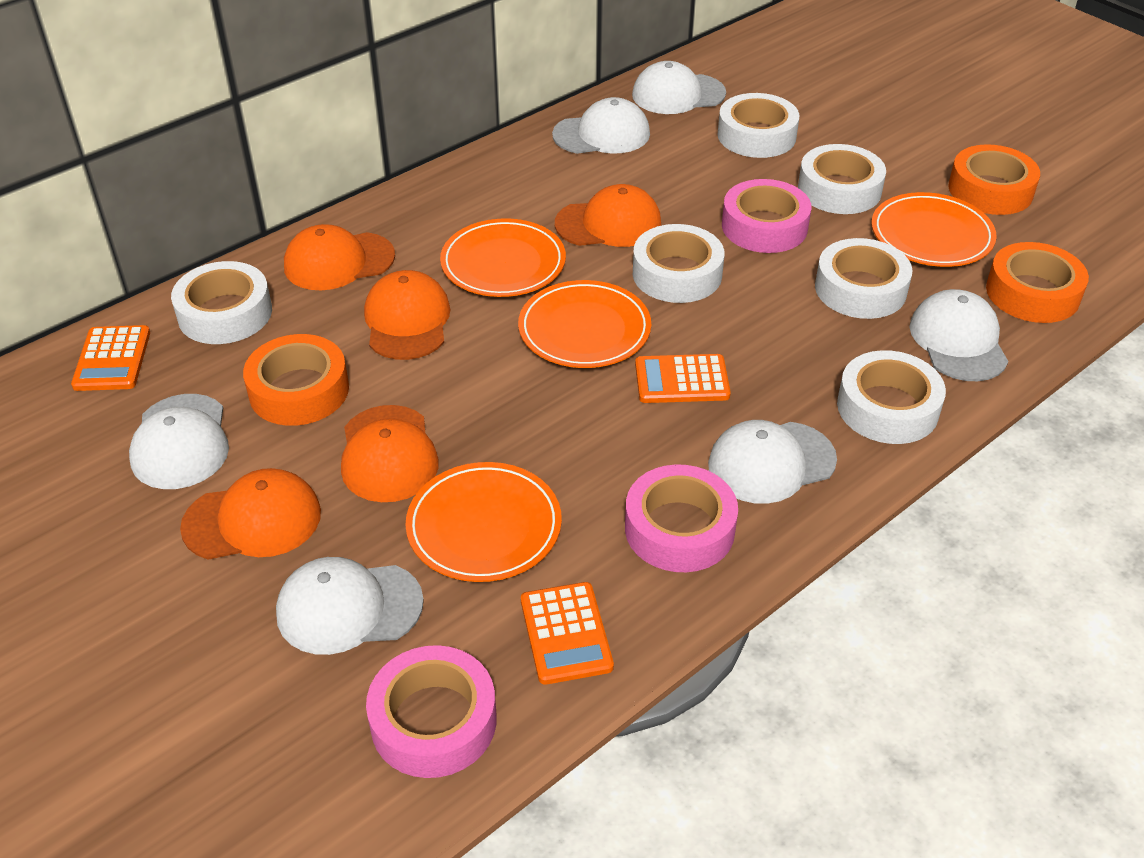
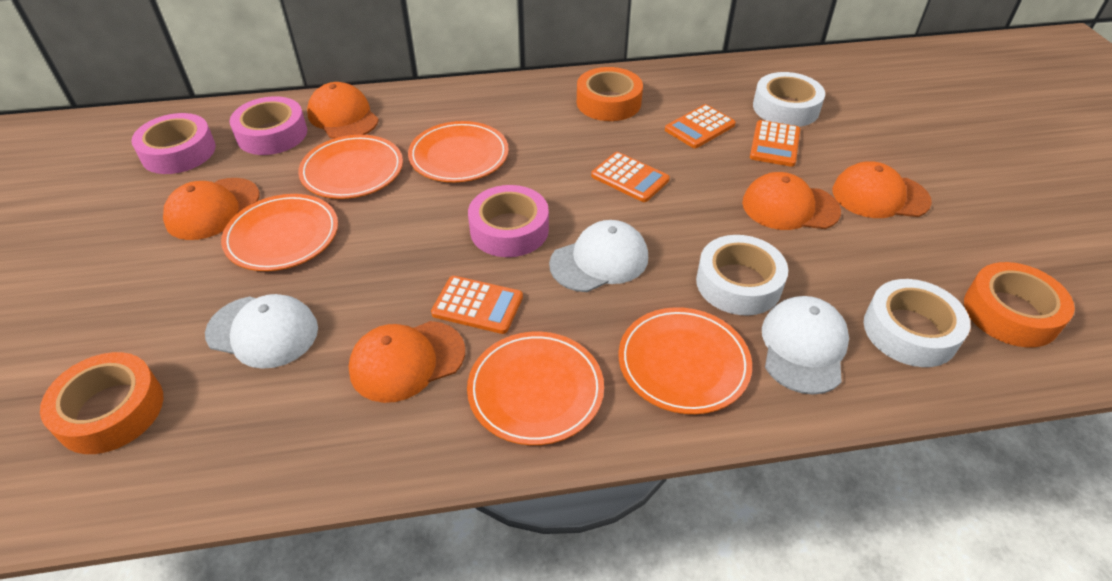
orange calculator: [71,325,150,391] [521,582,614,685] [635,354,731,403] = 3 -> [431,276,523,334] [591,152,670,202] [665,104,736,148] [750,120,800,167] = 4
orange plate: [406,462,562,582] [440,218,566,297] [518,280,651,368] [872,192,997,267] = 4 -> [221,194,338,271] [298,135,403,199] [408,121,509,182] [467,332,604,445] [619,307,752,414] = 5
white cap: [129,394,229,489] [276,557,424,655] [552,97,650,154] [632,61,726,114] [708,420,837,504] [909,289,1008,381] = 6 -> [205,294,318,369] [549,220,648,292] [762,296,849,395] = 3
white tape: [171,261,272,344] [633,224,725,303] [717,93,799,158] [798,144,886,214] [815,238,913,319] [837,350,946,444] = 6 -> [696,235,788,316] [753,72,825,127] [864,279,970,367] = 3

